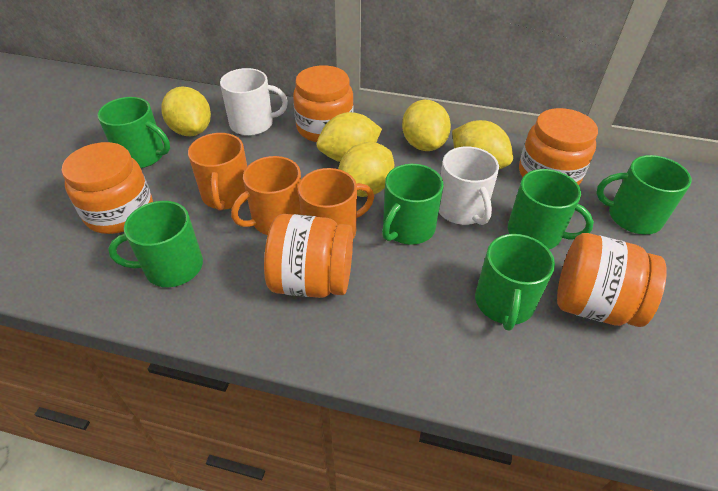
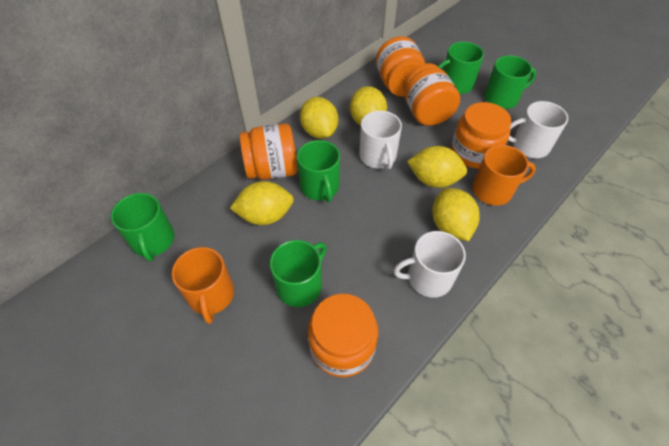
green mug: [98,97,170,168] [108,201,203,287] [382,164,444,245] [475,234,555,331] [508,169,594,249] [597,155,692,234] = 6 -> [111,193,174,262] [270,240,327,307] [297,140,340,202] [438,42,484,94] [484,55,536,109] = 5
orange mug: [188,133,247,211] [231,156,301,235] [298,168,374,239] = 3 -> [172,247,234,324] [472,145,536,205] = 2
white mug: [220,68,288,136] [439,146,499,225] = 2 -> [359,111,402,170] [393,231,466,298] [508,101,568,158] = 3

